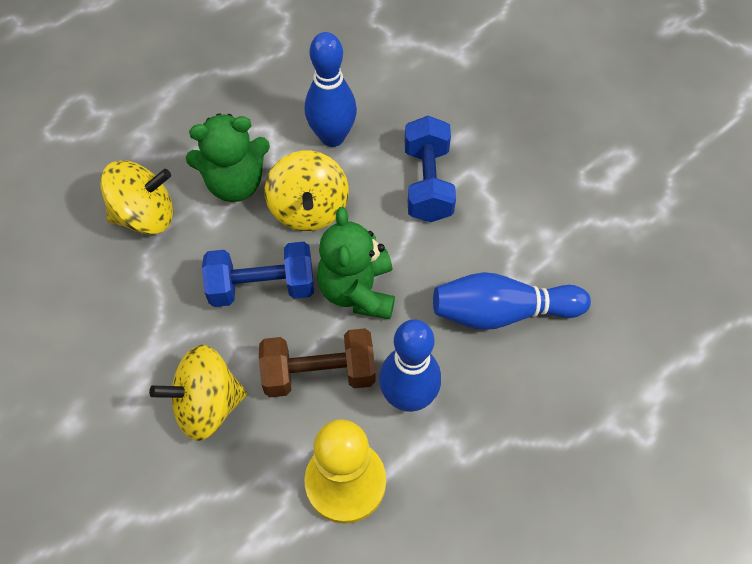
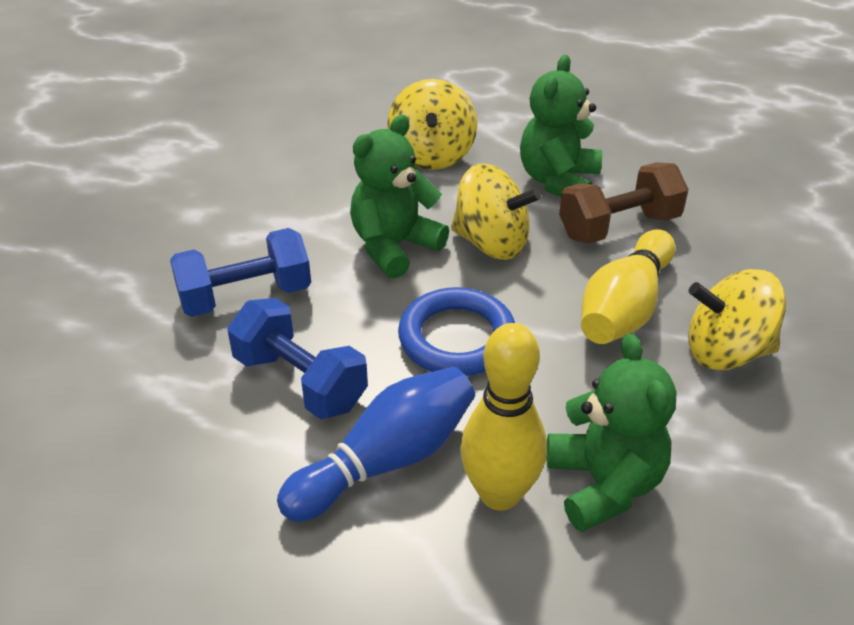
blue bowling pin: [305,32,357,147] [379,319,441,412] [433,272,591,330] = 3 -> [277,367,475,522] = 1
blue ring: none = 0 -> [398,287,515,376] = 1
green teddy bear: [186,113,270,202] [317,207,395,319] = 2 -> [350,115,449,279] [520,55,602,197] [546,333,676,532] = 3
yellow bowling pin: none = 0 -> [460,323,547,511] [581,229,675,344] = 2
yellow pawn: [305,419,386,524] = 1 -> none = 0

